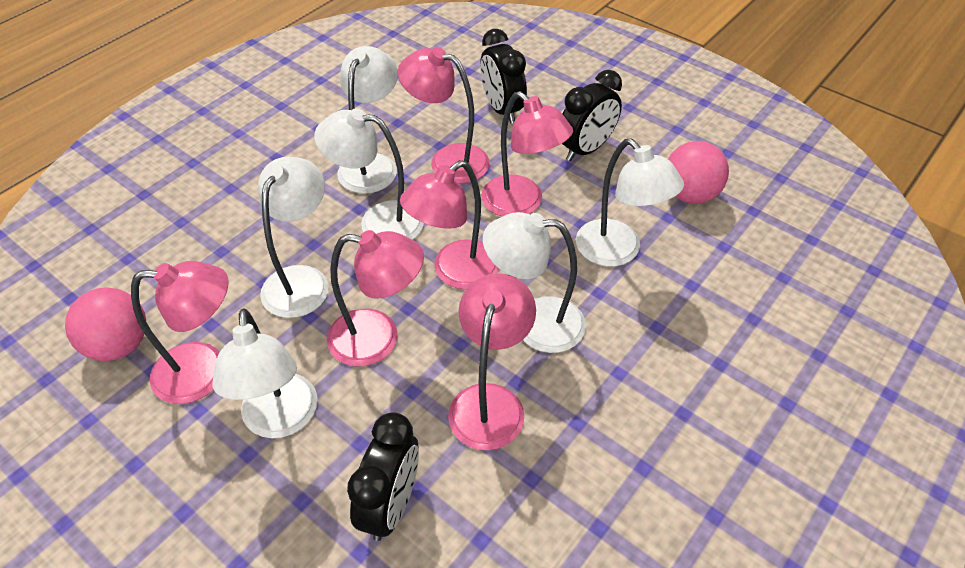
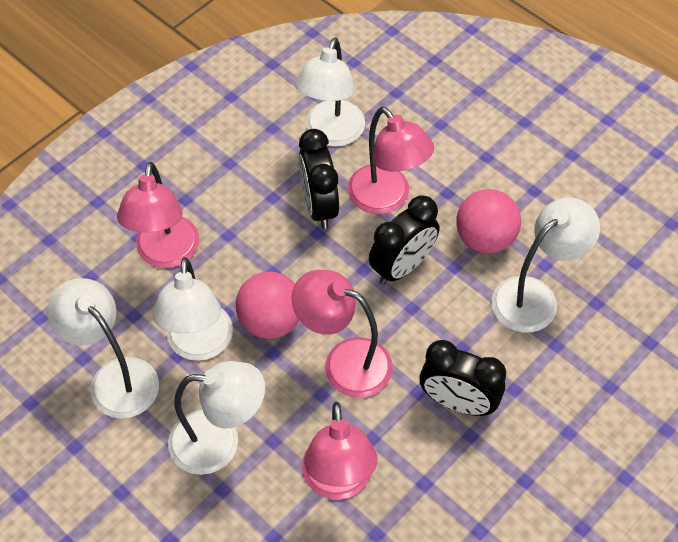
pink lamp: [131,261,228,404] [327,230,424,366] [398,47,490,184] [400,160,499,290] [448,273,536,450] [481,91,573,217] = 6 -> [117,162,199,268] [292,270,392,398] [302,402,377,499] [348,107,434,214] = 4
white lamp: [212,308,317,438] [258,157,329,318] [314,108,424,240] [337,46,398,194] [483,212,586,353] [576,139,684,267] = 6 -> [47,278,159,419] [153,257,233,361] [168,361,265,475] [295,38,365,147] [491,198,600,333] = 5

